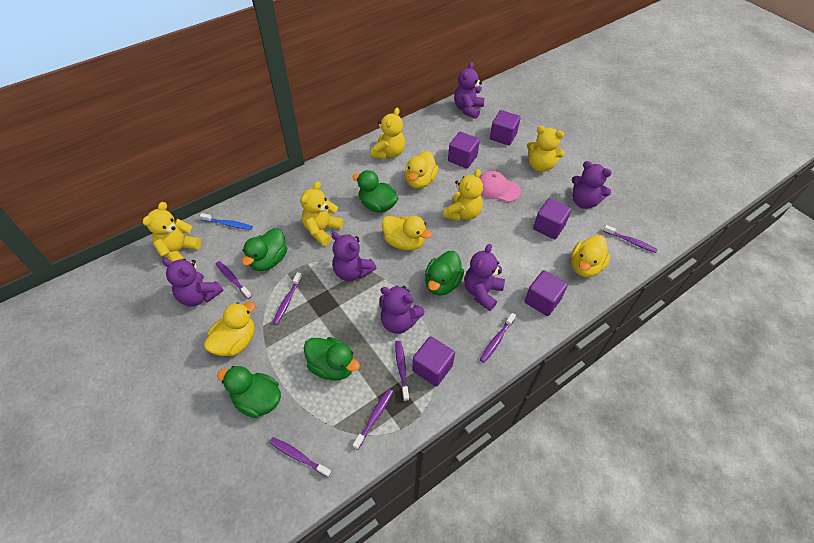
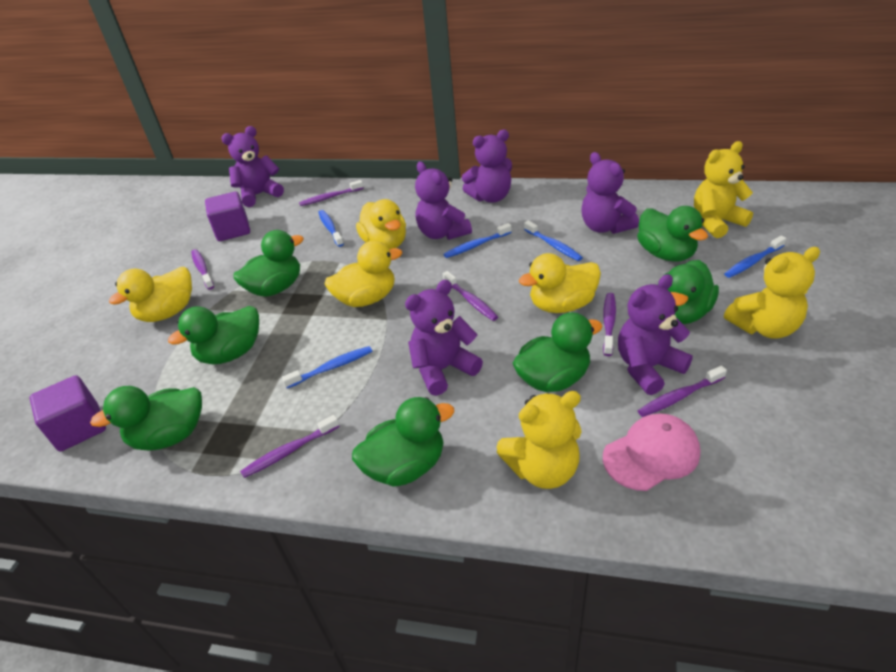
blue toothbrush: [200,213,253,230] = 1 -> [282,346,372,388] [318,210,344,247] [444,223,512,258] [524,220,583,261] [724,236,786,278] = 5
green duck: [217,366,281,418] [242,228,287,271] [304,337,360,381] [353,170,398,213] [425,251,464,296] = 5 -> [90,386,202,451] [168,306,259,365] [233,230,304,297] [352,397,455,487] [513,312,603,392] [637,206,708,261] [663,260,719,324] = 7
purple cube: [412,336,455,387] [448,132,480,169] [490,110,521,145] [525,270,568,316] [533,198,571,239] = 5 -> [29,375,106,452] [205,191,250,241] = 2
purple toothbrush: [216,261,252,299] [269,437,331,478] [273,272,302,325] [353,389,393,450] [395,341,409,401] [480,313,516,363] [603,225,658,253] = 7 -> [191,249,214,290] [240,415,339,478] [299,180,363,206] [443,271,498,321] [603,293,616,356] [637,366,727,417] = 6
yellow teddy bear: [143,202,201,262] [301,181,343,246] [371,108,405,159] [443,169,483,221] [527,126,565,172] = 5 -> [497,391,582,489] [694,141,753,238] [724,247,820,339] = 3

